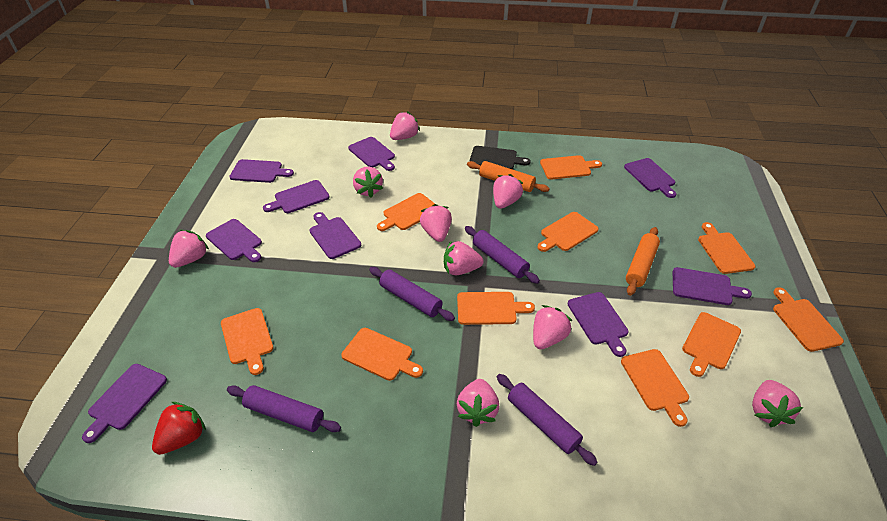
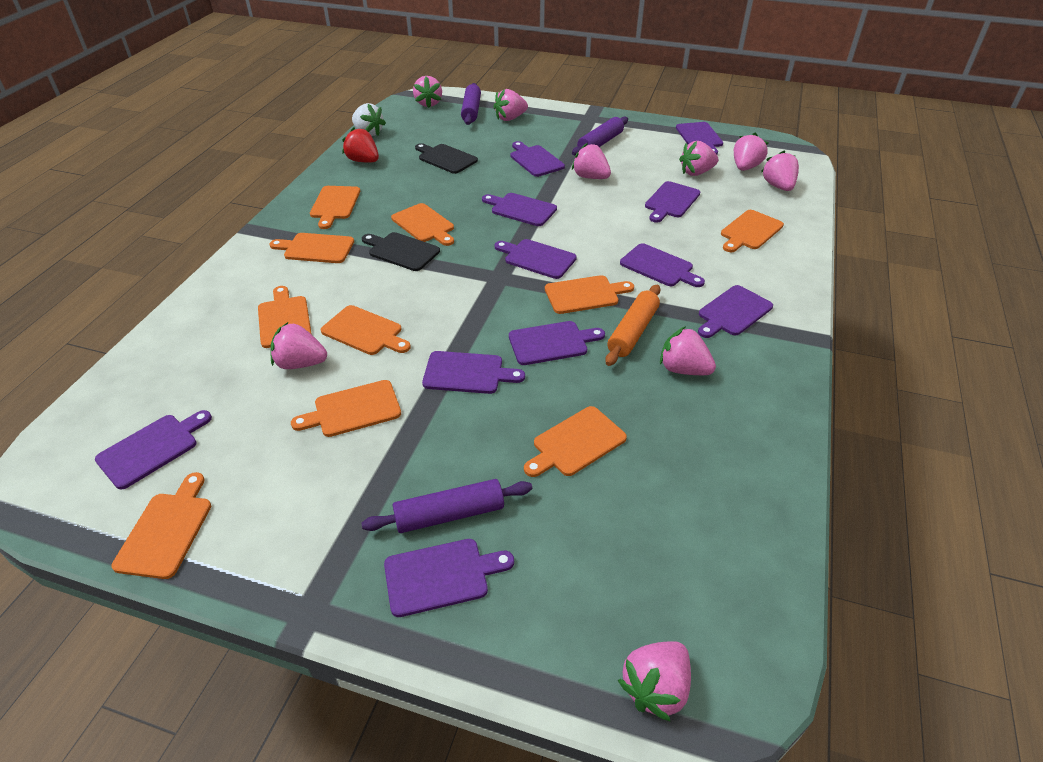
black cutting board: [469,146,531,169] = 1 -> [362,232,440,271] [415,143,478,174] = 2
orange rolling pin: [467,161,550,192] [626,227,660,296] = 2 -> [605,285,660,366] = 1
purple cutting board: [82,364,167,443] [206,219,262,262] [229,159,294,183] [263,180,330,213] [309,212,361,259] [348,137,395,171] [568,292,629,357] [624,158,676,198] [673,267,752,305] = 9 -> [95,410,212,490] [384,539,514,617] [422,351,525,394] [482,193,557,226] [495,239,577,279] [509,321,605,365] [510,141,565,177] [620,243,705,287] [645,181,700,223] [676,122,723,154] [698,285,773,338] = 11
purple rolling pin: [227,385,341,432] [369,267,455,321] [465,226,540,284] [497,374,598,466] = 4 -> [361,479,532,533] [461,83,481,125] [572,117,628,155] = 3
white strawberry: none = 0 -> [352,103,386,136] = 1

